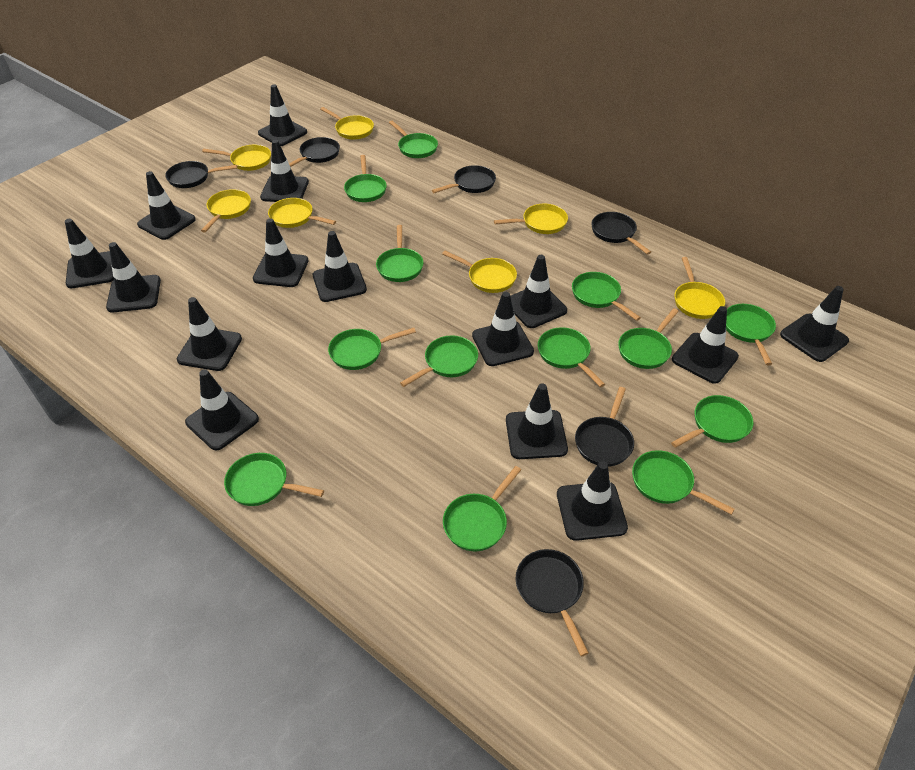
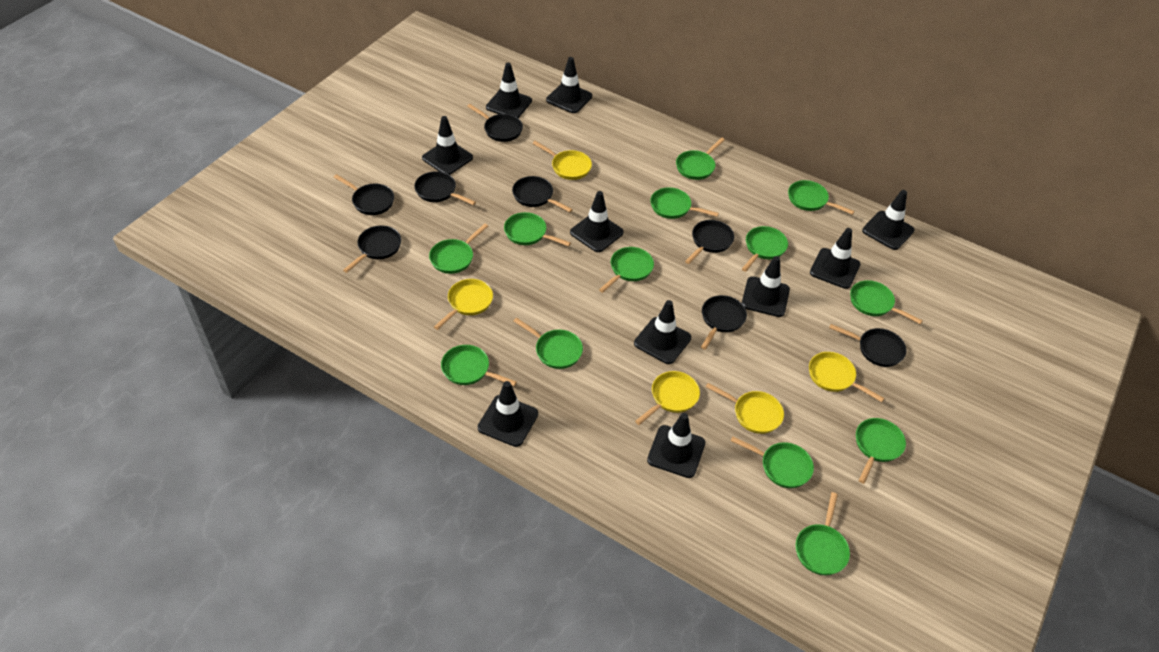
black pan: [165,161,237,188] [289,137,340,167] [432,165,496,193] [516,549,589,656] [575,387,634,466] [591,212,651,255] = 6 -> [334,174,394,215] [343,225,401,273] [414,171,476,205] [467,104,523,142] [512,176,573,212] [685,220,734,264] [701,295,747,350] [829,324,907,367] = 8
black traffic cone: [65,219,114,288] [106,242,161,312] [137,171,196,240] [177,297,242,371] [185,369,259,451] [253,218,309,287] [258,85,307,146] [260,140,309,202] [313,231,367,302] [472,292,534,366] [506,383,568,459] [510,255,567,328] [557,461,628,541] [672,306,739,384] [780,286,849,362] = 15 -> [422,116,473,175] [478,381,538,447] [486,63,532,118] [546,57,592,113] [570,191,624,252] [634,300,691,364] [647,413,705,478] [742,256,790,317] [810,228,860,289] [862,190,914,250] = 10
yellow pan: [201,189,251,233] [202,145,271,171] [268,198,336,228] [320,107,374,140] [442,251,517,293] [494,204,568,234] [675,257,725,319] = 7 -> [434,279,493,330] [532,141,592,180] [635,371,700,425] [706,383,784,434] [809,352,885,402] = 5

